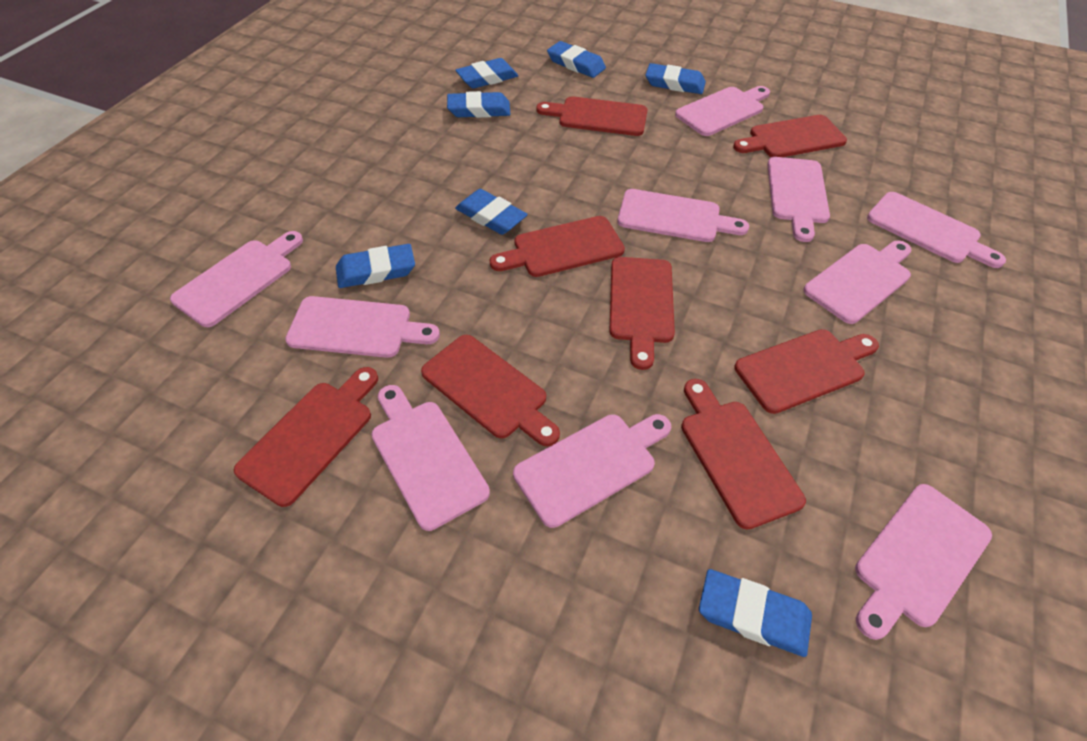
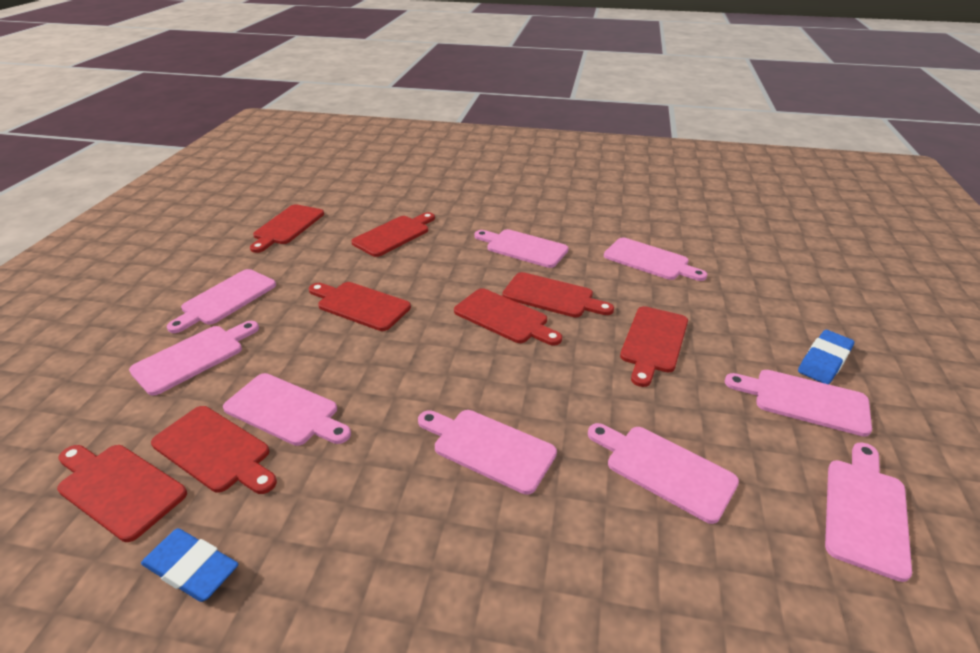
blue eraser: [336,244,415,288] [447,91,511,118] [455,58,518,89] [455,189,528,235] [547,41,606,78] [646,63,706,94] [699,569,812,657] = 7 -> [141,528,238,602] [798,330,854,384] = 2
pink cutting board: [170,231,303,327] [285,296,440,358] [371,385,490,531] [513,414,671,528] [617,189,749,242] [675,86,770,136] [767,157,830,242] [803,240,911,324] [855,484,992,640] [867,192,1006,268] = 10 -> [129,321,259,396] [167,269,276,333] [223,373,351,446] [418,410,557,495] [474,229,569,268] [588,423,739,524] [604,237,708,281] [725,370,872,437] [825,442,912,582] = 9

